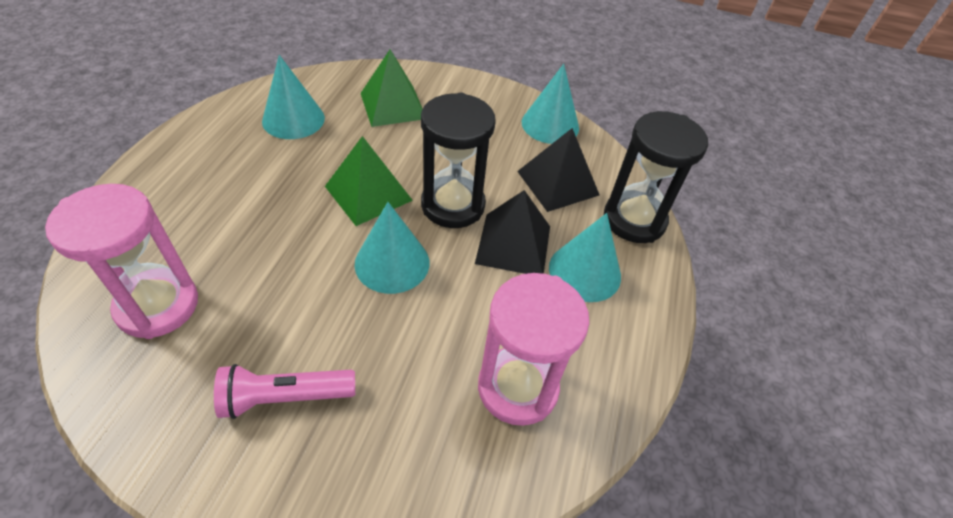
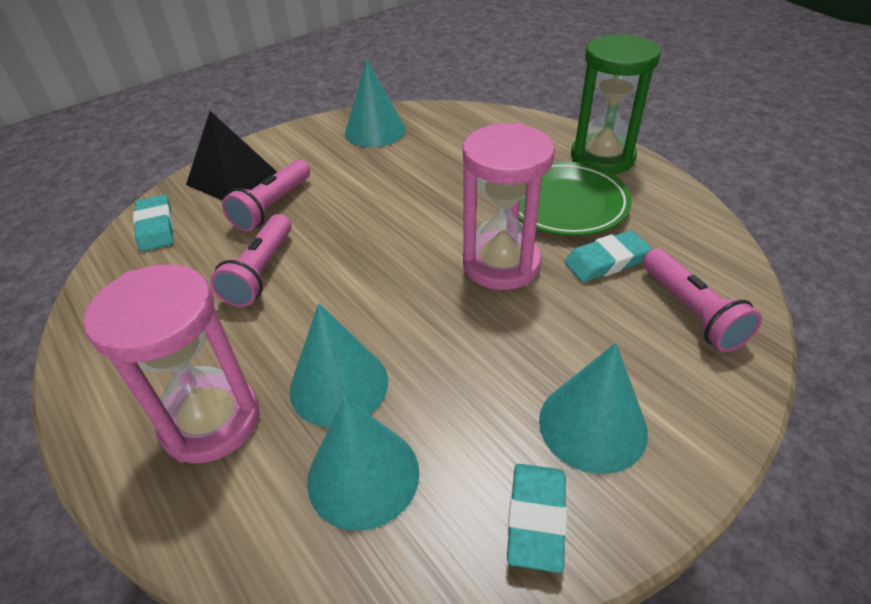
black hourglass: [421,92,496,228] [604,111,708,243] = 2 -> none = 0
black pyramid: [475,190,550,274] [517,128,599,212] = 2 -> [186,111,277,201] = 1
green hourglass: none = 0 -> [571,34,661,174] = 1
green plate: none = 0 -> [519,161,632,236] = 1
green pyramid: [325,136,413,226] [361,49,423,127] = 2 -> none = 0
pink flashlight: [214,364,355,419] = 1 -> [210,214,292,307] [222,160,310,232] [643,248,762,352] = 3
turquoise eraser: none = 0 -> [133,195,174,251] [507,464,567,573] [565,231,652,282] = 3

